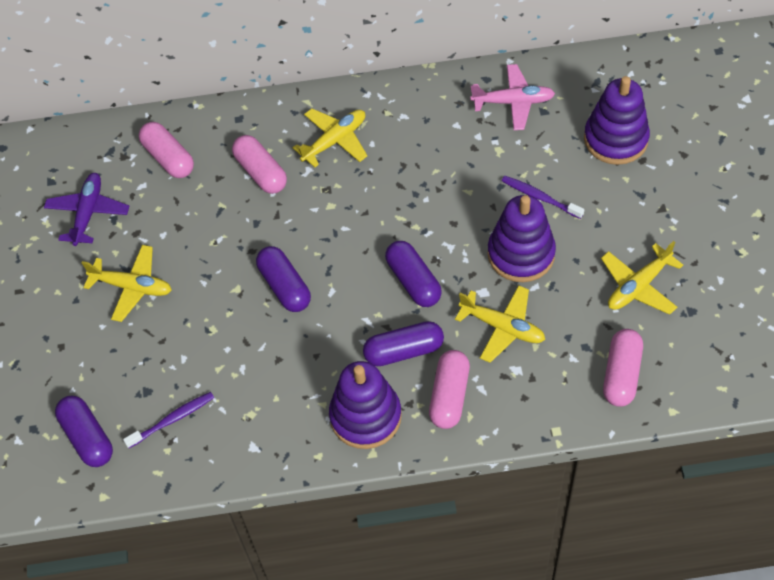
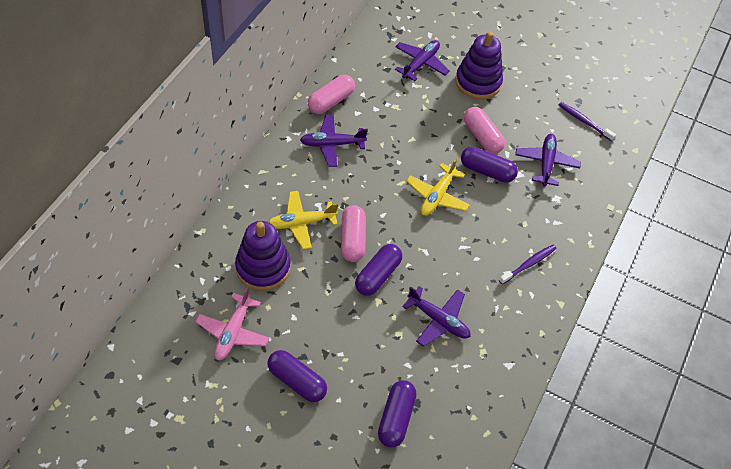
pink capsule: [139,122,194,178] [232,135,287,194] [429,350,470,429] [603,329,643,407] = 4 -> [308,75,355,114] [341,205,366,262] [464,107,505,154] = 3
purple plane: [44,173,129,246] = 1 -> [300,115,368,167] [395,40,450,81] [402,286,471,347] [515,134,581,187] = 4
purple stacking toy: [329,361,402,449] [488,195,556,282] [584,76,650,165] = 3 -> [235,221,290,291] [455,31,503,100] = 2
yellow plane: [82,245,171,322] [293,109,367,167] [455,285,545,363] [601,241,683,315] = 4 -> [269,191,338,250] [406,158,470,216] = 2

